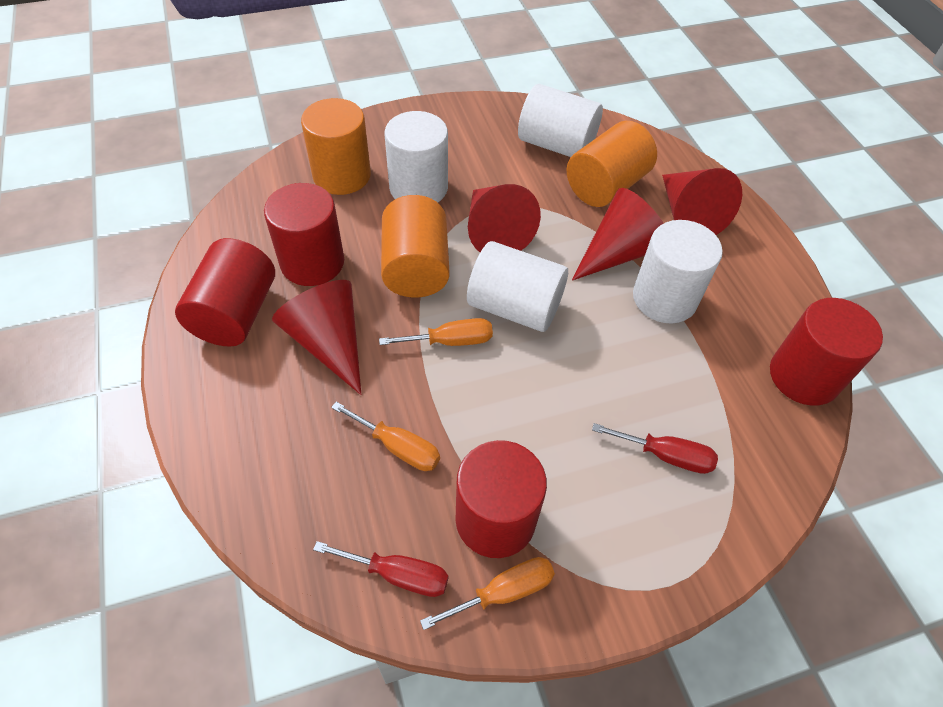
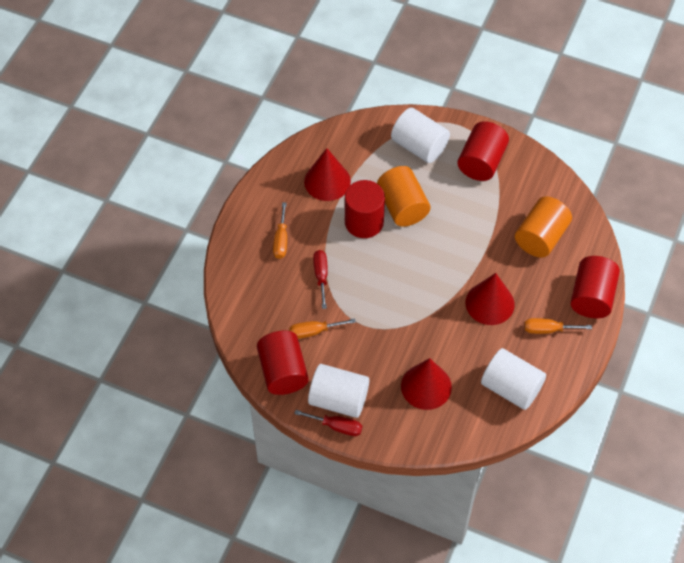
orange cylinder: [301,98,371,195] [381,195,450,298] [567,121,657,207] = 3 -> [377,166,430,227] [515,197,572,258] = 2
red cone: [272,280,361,395] [468,184,541,252] [572,188,664,281] [662,168,742,235] = 4 -> [304,148,351,201] [401,358,452,410] [465,273,514,325] = 3
white cylinder: [385,111,448,203] [467,241,568,332] [518,84,603,157] [633,220,723,324] = 4 -> [308,364,369,418] [391,108,450,163] [481,348,546,410] = 3

